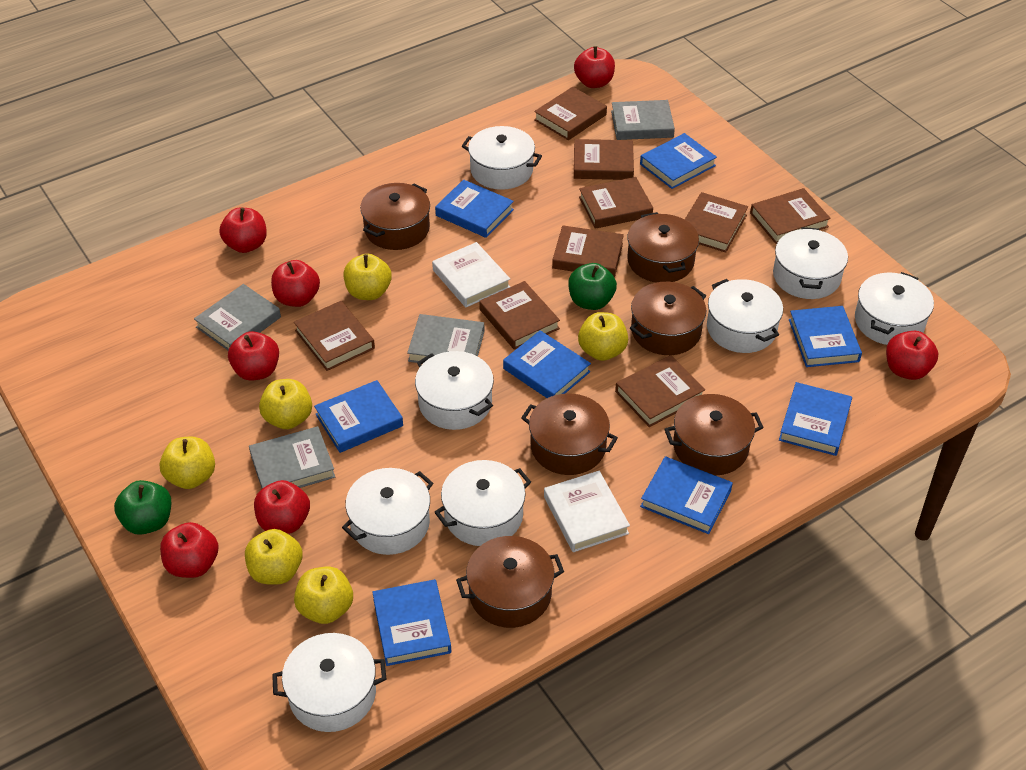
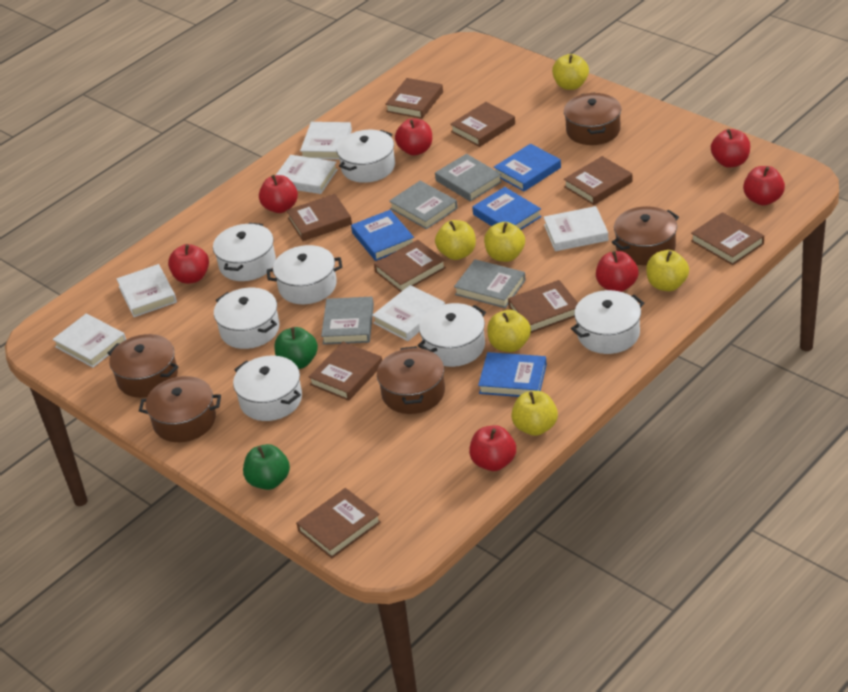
blue book: [314,380,403,453] [372,579,451,666] [435,179,514,238] [503,330,591,398] [640,133,717,189] [640,456,733,534] [779,382,852,456] [789,306,862,367] = 8 -> [351,210,414,261] [472,187,542,230] [478,352,547,397] [494,144,561,191] = 4
brown pot: [360,183,430,250] [456,536,564,628] [521,394,618,475] [627,212,699,283] [630,282,706,355] [664,394,764,476] = 6 -> [108,334,179,398] [139,376,221,442] [377,346,445,414] [564,93,621,145] [612,206,679,265] = 5
white book: [432,242,510,307] [544,471,630,552] = 2 -> [53,313,126,368] [116,264,177,317] [275,155,338,194] [300,122,352,160] [372,285,445,341] [544,206,608,251] = 6
white pot: [272,633,386,732] [342,468,433,555] [415,351,494,430] [434,460,531,546] [462,126,542,190] [707,279,783,353] [773,227,848,299] [855,272,934,345] = 8 -> [213,223,276,281] [214,288,280,349] [233,356,302,421] [267,245,342,304] [337,130,395,183] [418,303,486,367] [571,290,644,354] = 7

